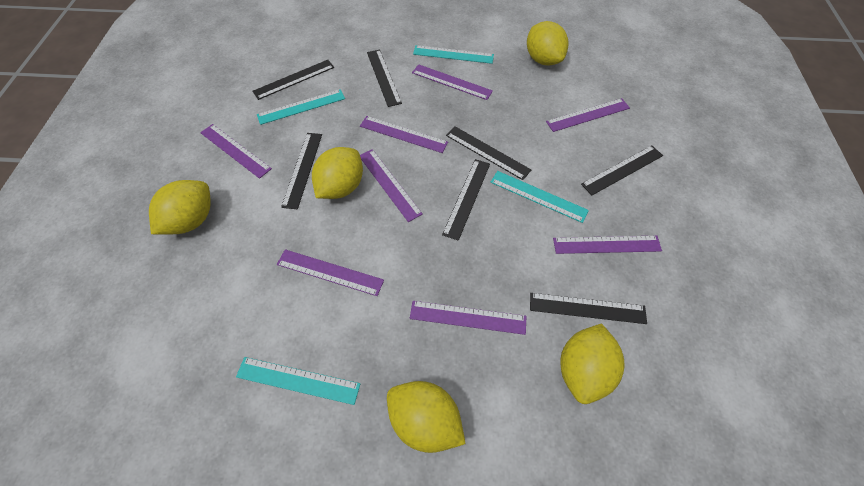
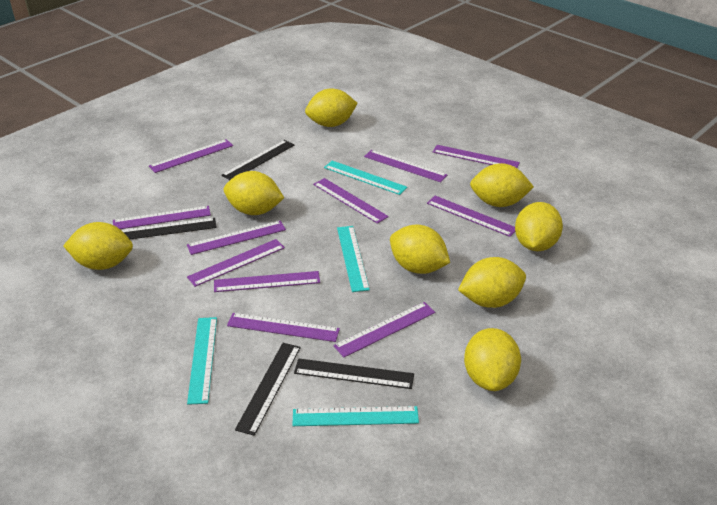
black ruler: [252,60,334,100] [281,133,322,210] [367,50,402,107] [442,159,490,241] [446,126,531,180] [530,293,647,324] [581,145,663,195] = 7 -> [121,218,217,239] [221,140,294,180] [235,343,301,436] [294,359,414,389] = 4
purple ruler: [200,124,272,179] [277,249,384,296] [360,116,448,153] [360,149,423,222] [410,301,526,335] [412,64,493,100] [546,98,630,132] [553,236,662,254] = 8 -> [113,206,211,229] [149,139,233,173] [187,221,286,255] [187,239,285,287] [214,271,320,292] [227,313,340,342] [313,178,389,224] [333,302,435,357] [364,150,447,182] [427,196,515,237] [433,145,520,168] = 11
yellow lemon: [149,180,211,235] [312,147,363,199] [387,381,466,453] [527,21,568,66] [560,323,625,404] = 5 -> [63,222,133,270] [224,171,284,215] [305,88,358,127] [390,225,450,274] [458,257,526,308] [464,328,521,391] [470,163,534,207] [515,202,563,251] = 8

